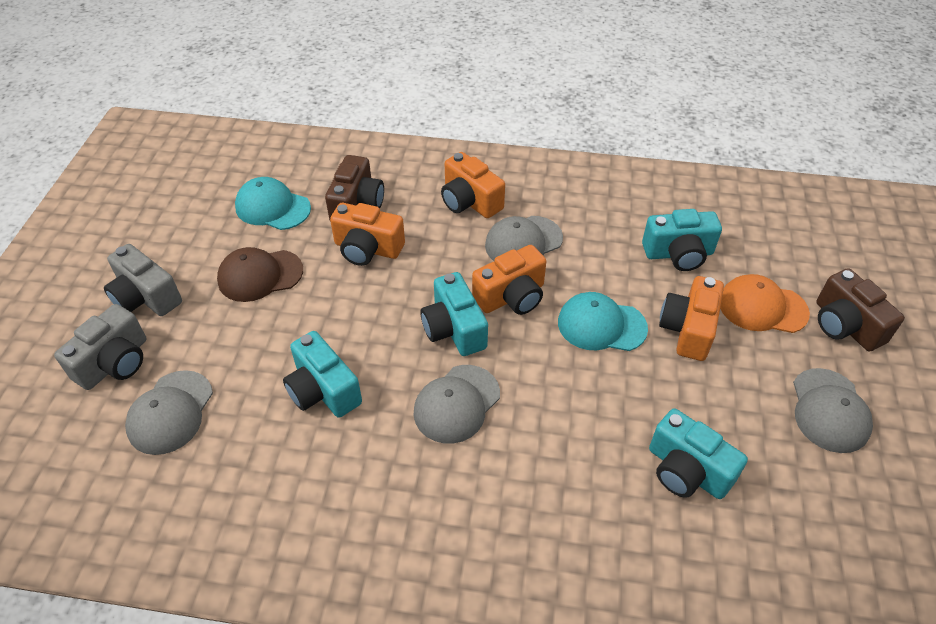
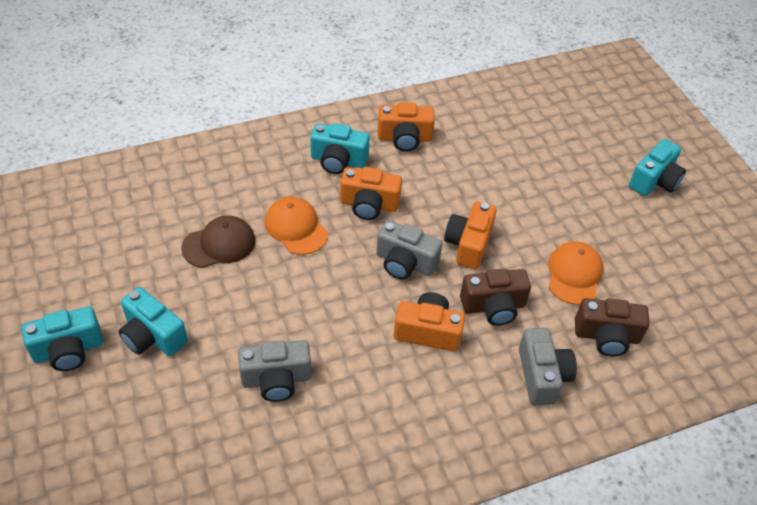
grey camera: [54,304,146,390] [104,244,182,316] = 2 -> [238,340,311,402] [376,220,443,280] [519,328,577,405] = 3
grey cap: [125,370,213,455] [414,365,500,444] [485,216,563,261] [793,368,873,453] = 4 -> none = 0
orange cap: [720,274,810,333] = 1 -> [265,196,328,255] [548,242,603,305] = 2
turquoise cap: [235,177,311,230] [558,292,648,351] = 2 -> none = 0

